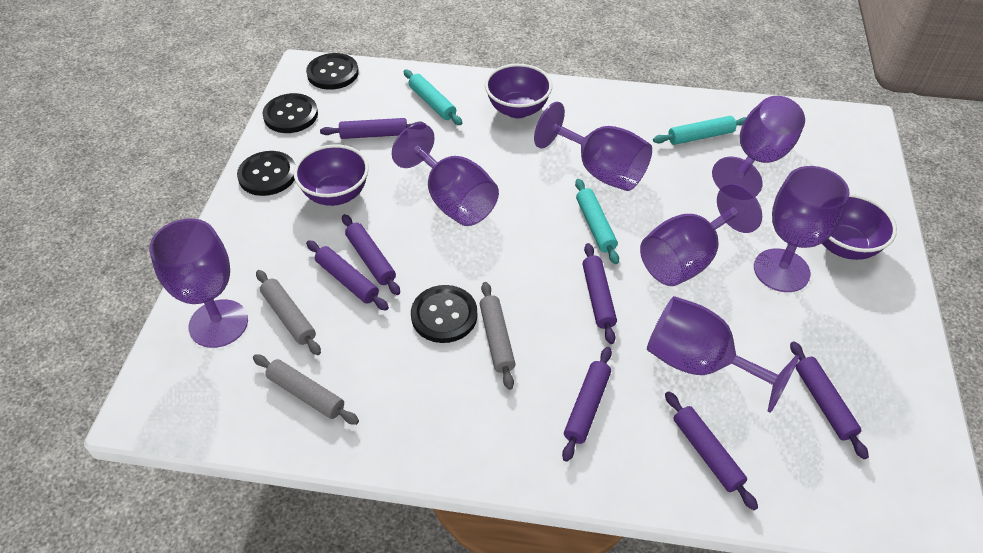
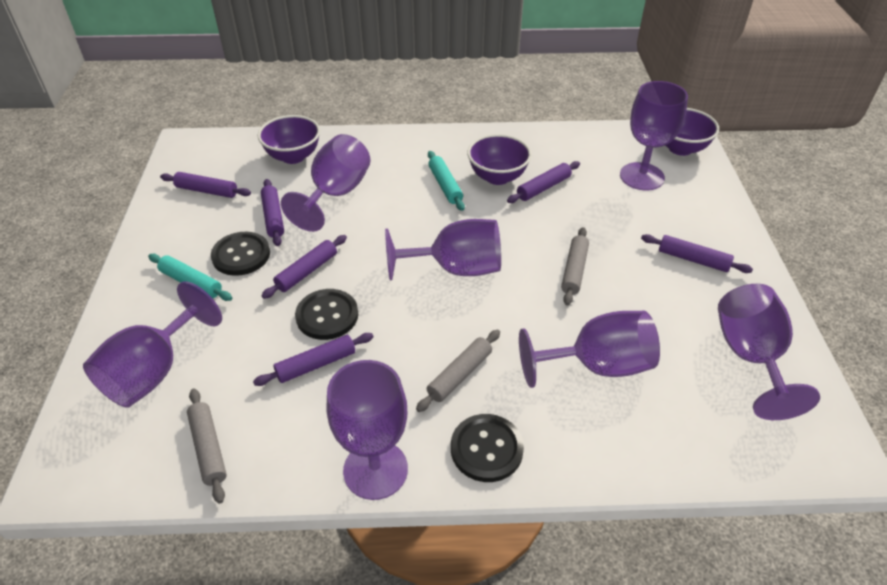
black button: [237,151,295,196] [263,93,318,133] [306,53,359,90] [411,285,477,343] = 4 -> [211,232,270,276] [295,289,358,340] [451,414,524,482] = 3
purple rolling pin: [306,240,389,311] [320,118,426,139] [342,214,400,295] [562,347,612,462] [582,243,617,344] [665,391,758,510] [790,341,869,459] = 7 -> [160,172,251,198] [253,333,373,386] [261,179,284,246] [261,235,347,299] [507,161,580,203] [641,234,753,273] = 6
turquoise rolling pin: [404,69,462,125] [575,179,619,264] [653,116,746,145] = 3 -> [148,254,232,301] [428,151,465,211] = 2

